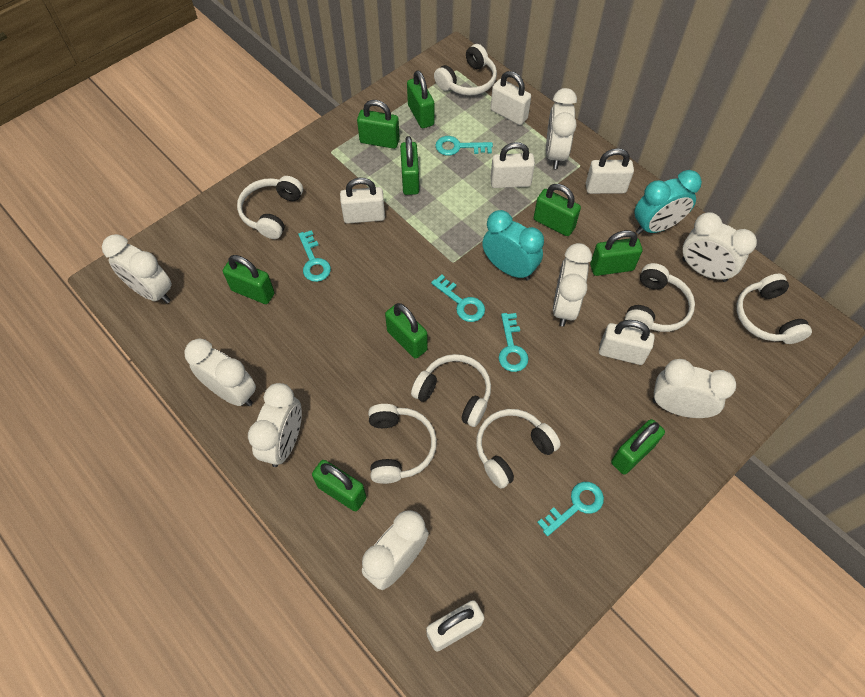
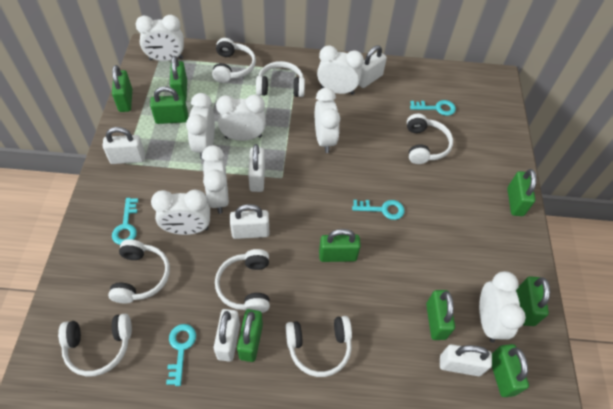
turquoise clock: [482,210,544,281] [634,170,702,234] = 2 -> none = 0
turquoise key: [298,230,331,282] [431,274,485,322] [435,136,493,156] [499,313,528,372] [537,482,604,536] = 5 -> [112,198,138,245] [166,324,196,386] [352,200,405,220] [410,100,456,116] = 4

